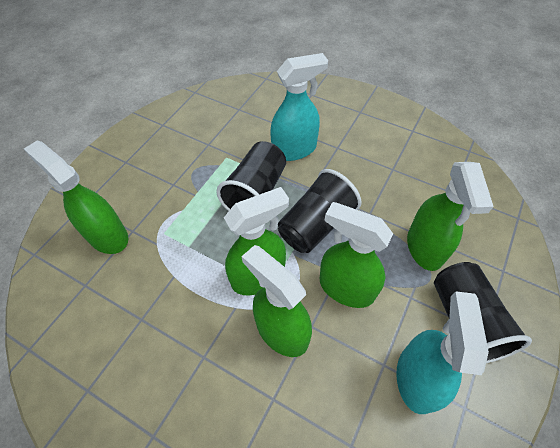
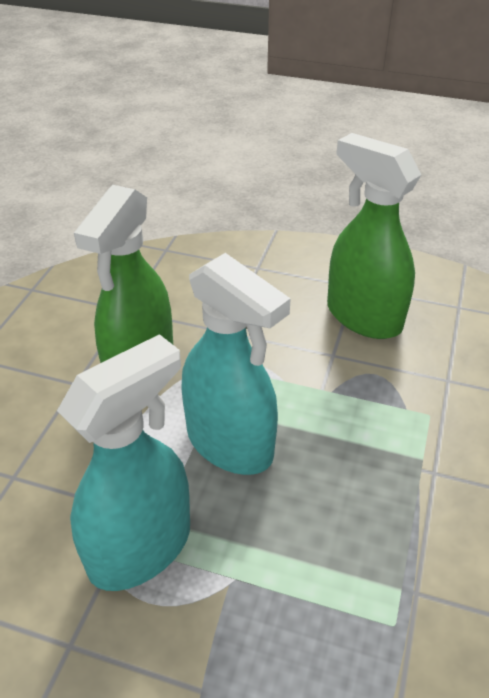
black cup: [216,141,286,211] [278,169,362,253] [434,262,532,363] = 3 -> none = 0
green spray bottle: [24,140,128,254] [224,187,289,296] [241,245,312,357] [320,202,393,308] [407,162,494,271] = 5 -> [74,185,173,363] [327,133,422,339] = 2

